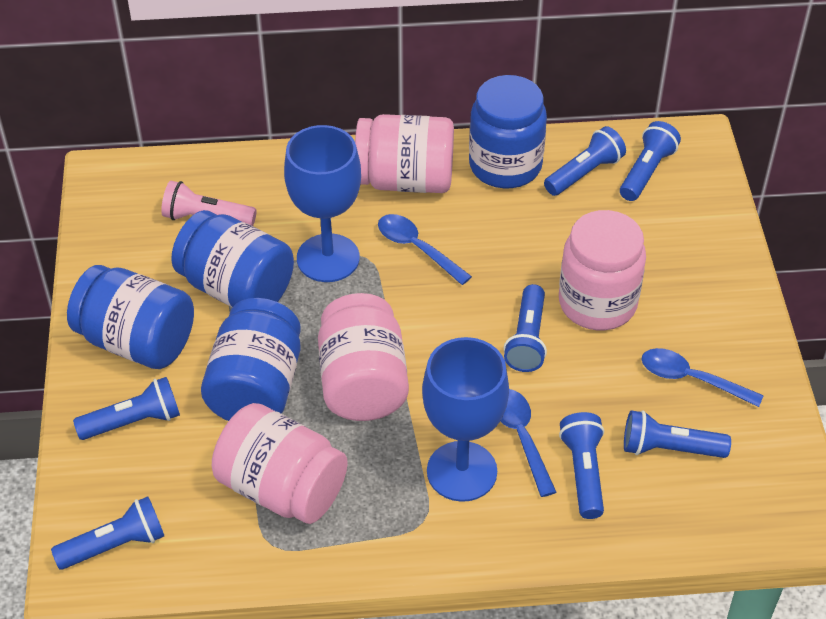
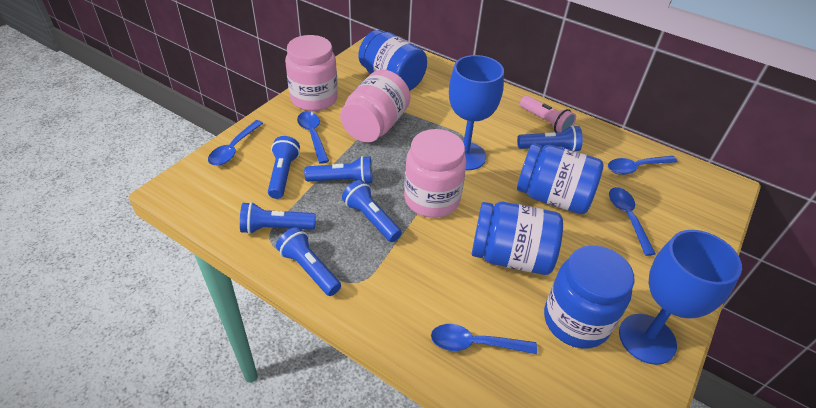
blue flashlight: [51,496,164,570] [73,377,180,440] [504,284,547,372] [544,126,626,196] [559,412,604,519] [620,121,681,201] [624,410,731,458] = 7 -> [240,202,316,234] [268,136,300,199] [276,227,341,296] [304,156,372,184] [342,180,402,242] [517,125,583,151] = 6
blue spoon: [378,214,472,285] [500,389,556,497] [642,348,764,407] = 3 -> [208,120,263,166] [297,111,329,164] [431,324,537,354] [608,156,678,175] [609,187,656,256] = 5
pink jar: [212,403,348,524] [318,293,409,421] [355,114,454,193] [559,210,646,330] = 4 -> [285,35,338,111] [340,70,411,142] [404,129,467,218] = 3

